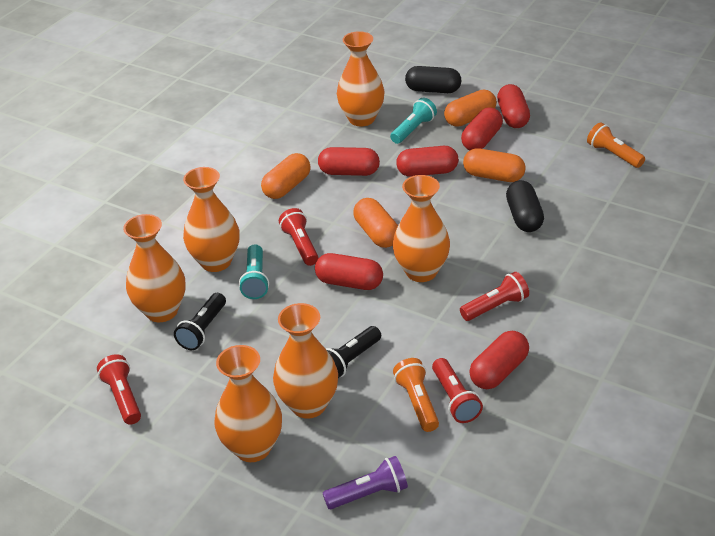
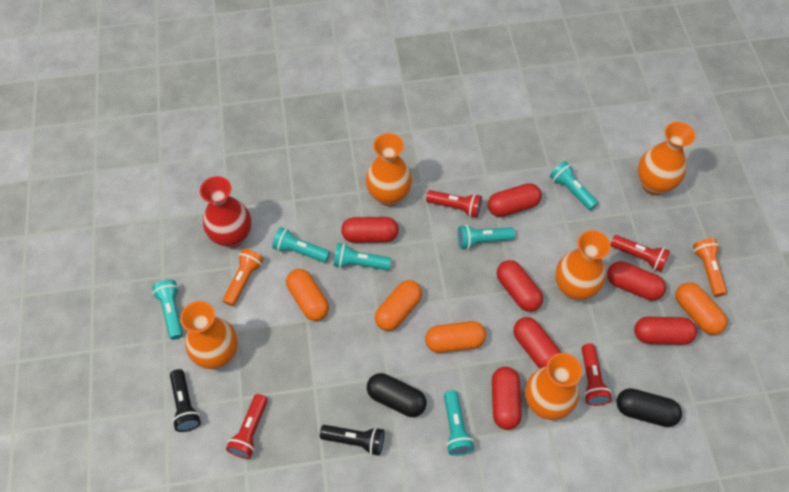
orange vase: [123,214,186,322] [183,167,239,272] [214,345,282,462] [273,303,338,419] [337,31,385,126] [393,175,450,282] = 6 -> [180,301,238,369] [366,133,412,206] [525,353,582,420] [556,230,611,300] [638,122,695,195] = 5
purple flashlight: [323,456,408,509] = 1 -> none = 0
red capsule: [315,253,383,290] [318,147,380,176] [396,146,458,177] [461,107,503,150] [469,331,529,389] [497,84,530,128] = 6 -> [341,217,399,243] [488,183,542,217] [492,367,522,430] [497,260,543,312] [513,317,561,368] [607,261,666,301] [634,317,697,345] = 7
red vase: none = 0 -> [200,176,251,248] = 1
turquoise flashlight: [239,244,269,299] [390,98,437,144] = 2 -> [152,280,183,340] [272,227,330,263] [334,243,391,270] [444,391,474,456] [458,225,515,249] [550,161,598,211] = 6

